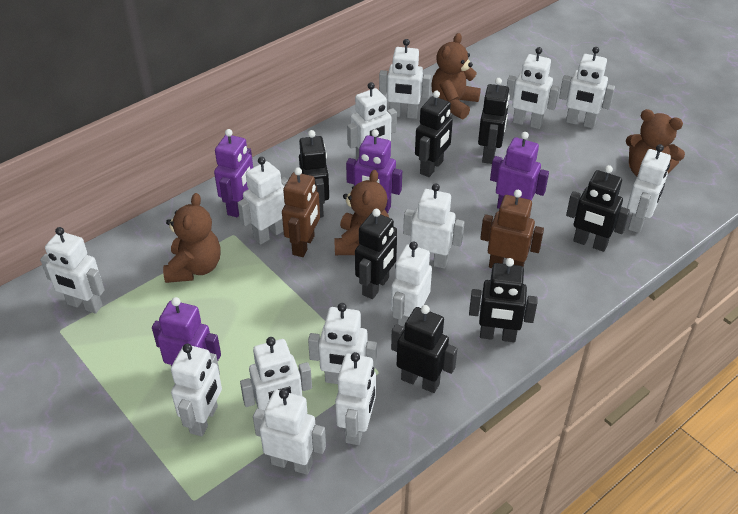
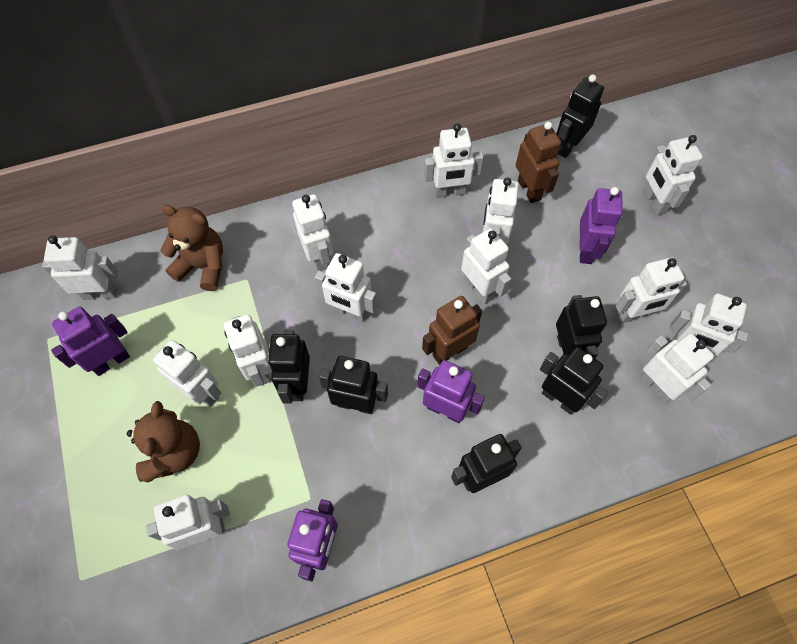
black robot: [299,130,329,218] [355,209,397,299] [391,305,457,393] [415,91,453,177] [469,258,538,342] [478,78,510,164] [566,165,630,252] = 7 -> [268,330,310,404] [319,356,388,414] [451,434,522,493] [540,347,608,415] [556,75,604,158] [556,295,607,358] = 6
brown teddy bear: [163,193,221,283] [334,170,389,255] [431,33,481,119] [626,109,685,177] = 4 -> [127,401,200,482] [160,205,223,291] = 2
white robot: [40,227,105,314] [171,344,222,436] [238,157,288,245] [240,337,312,410] [253,389,326,475] [308,303,377,384] [335,352,376,445] [347,82,397,161] [379,39,431,119] [391,242,432,327] [403,183,464,269] [507,47,559,129] [559,47,615,128] [627,144,671,233] = 14 -> [42,235,118,300] [146,495,230,550] [153,340,221,407] [224,315,272,387] [292,194,333,271] [315,253,377,322] [424,123,484,198] [461,228,511,304] [483,178,519,244] [616,257,687,323] [640,333,714,404] [644,135,703,216] [669,293,748,356] = 13

